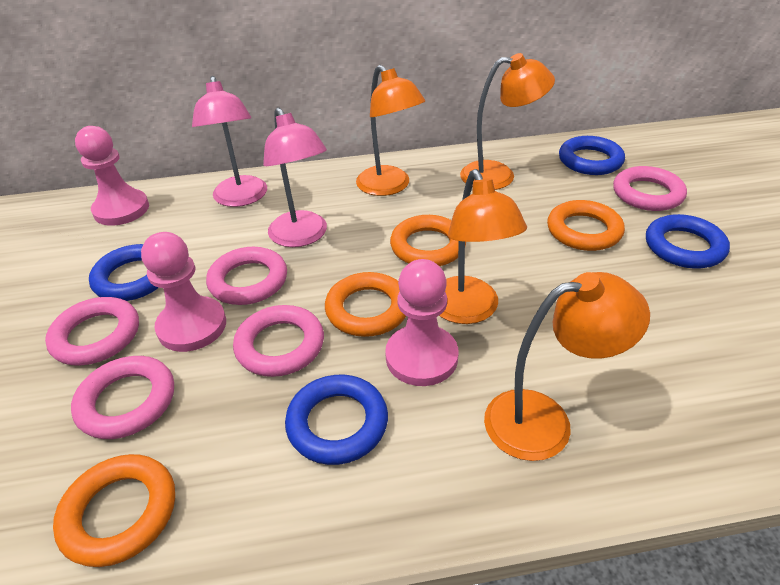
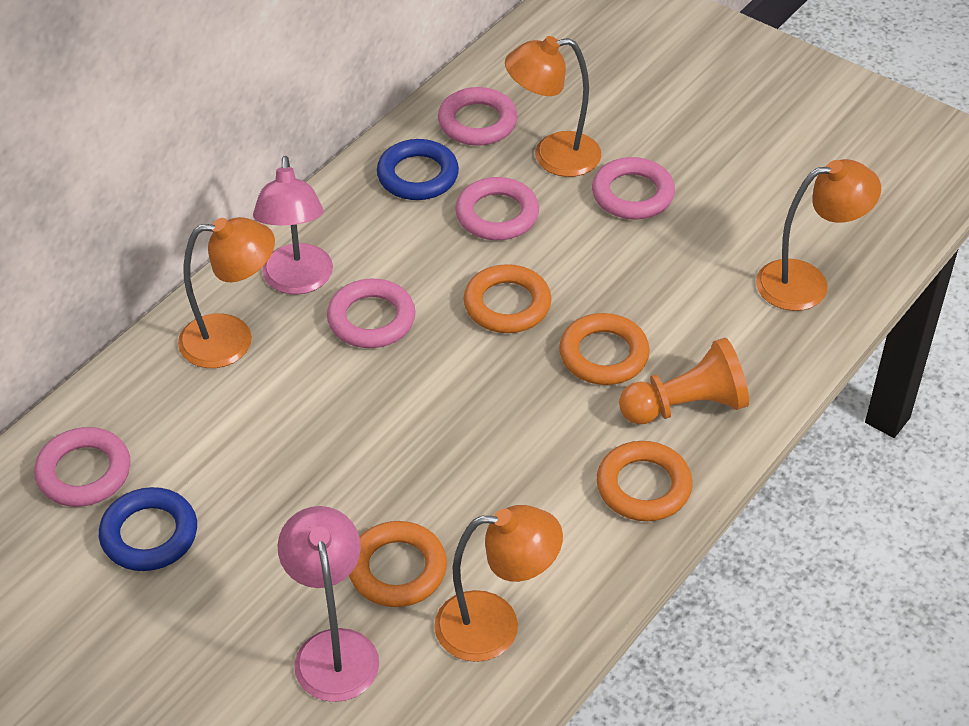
blue ring: [89,244,159,301] [285,375,388,465] [559,136,625,175] [646,214,730,269] = 4 -> [99,487,197,571] [377,139,459,200] = 2
orange pawn: none = 0 -> [619,337,749,424] = 1
pink pawn: [75,126,149,226] [141,232,226,352] [385,259,458,386] = 3 -> none = 0

